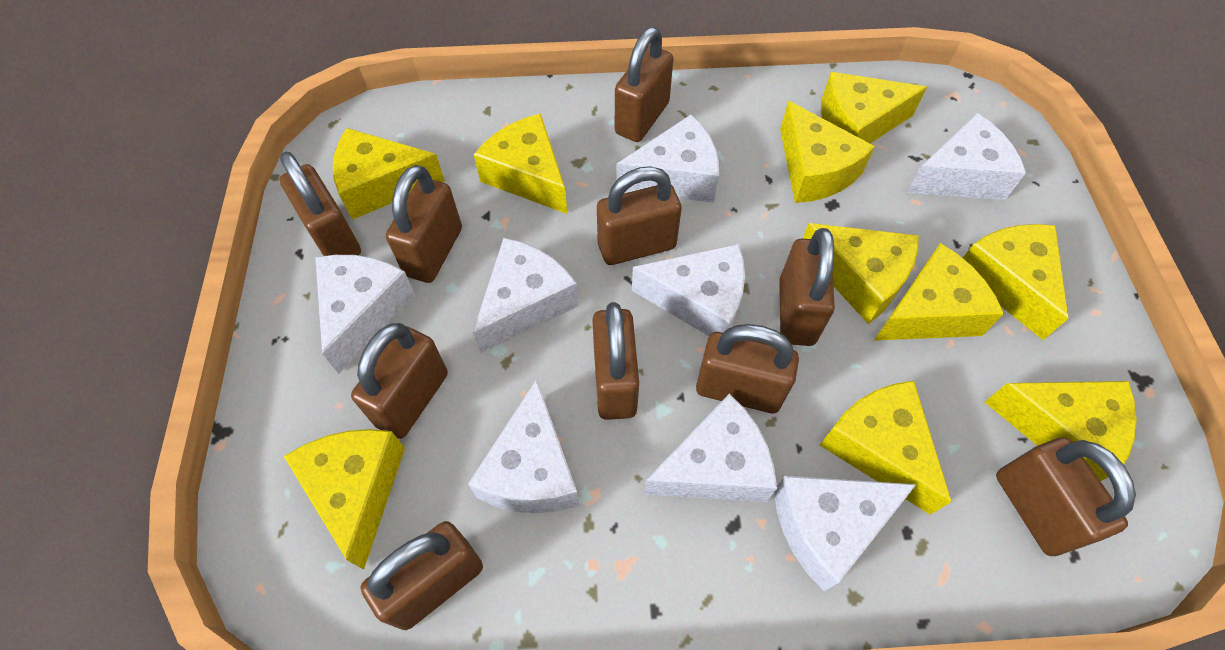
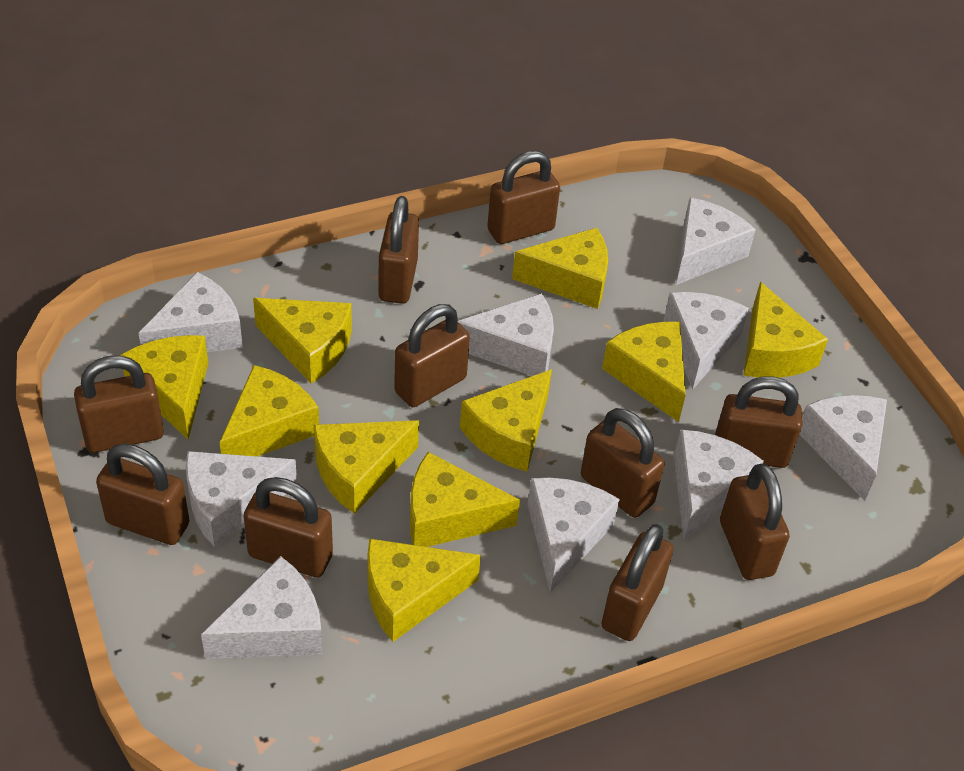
white cheese: [315,255,416,374] [468,379,579,513] [473,238,578,353] [616,115,719,203] [632,244,745,336] [644,393,777,502] [774,476,917,591] [906,113,1026,200] = 8 -> [139,272,243,352] [186,451,297,547] [201,556,323,659] [458,293,554,376] [527,477,620,593] [664,292,749,390] [674,430,764,539] [676,198,756,285] [799,395,887,501] = 9

